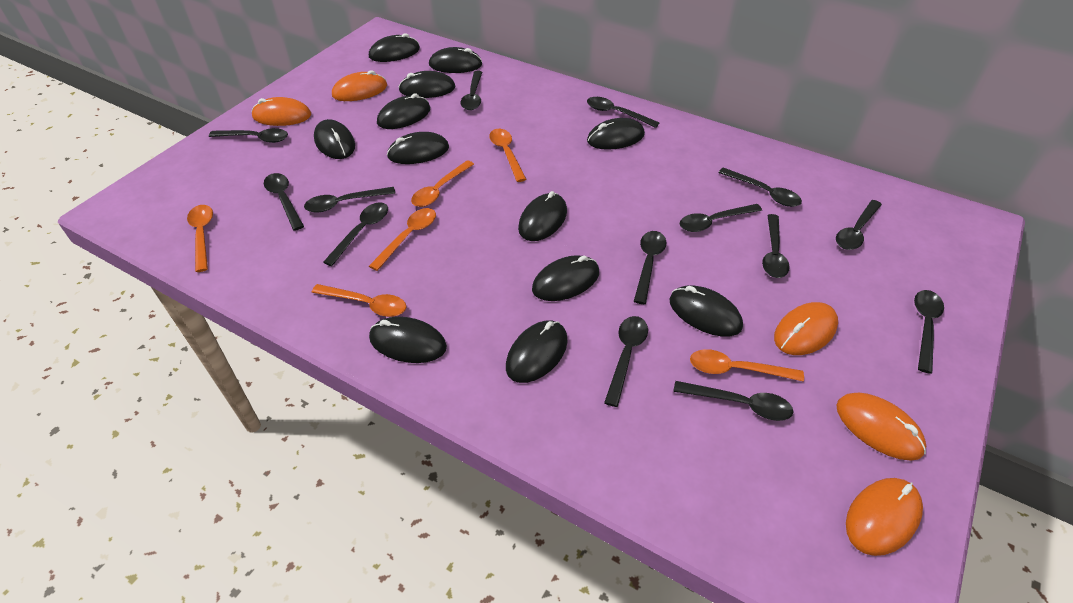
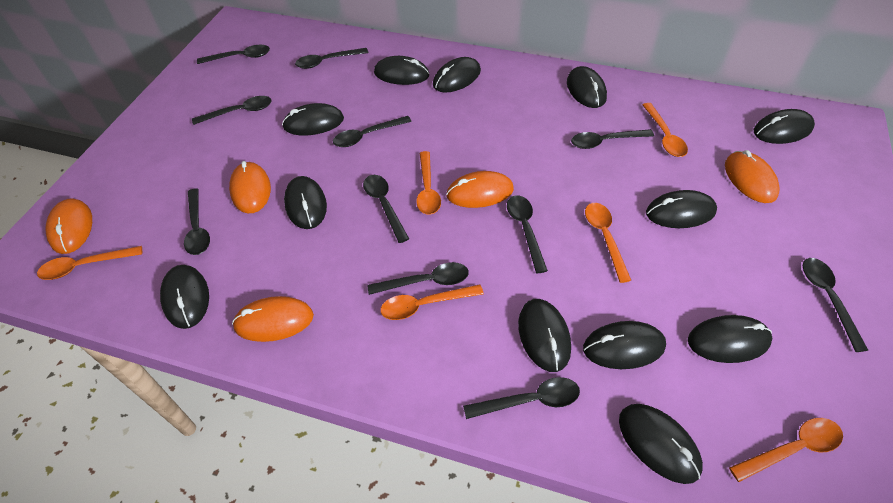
black spoon: [209,128,288,143] [264,173,304,231] [304,187,396,212] [323,202,388,266] [460,71,482,110] [587,97,660,128] [604,316,648,407] [634,231,666,304] [673,381,793,421] [680,204,762,232] [719,167,802,207] [762,214,790,278] [836,200,882,250] [914,290,944,374] = 14 -> [184,188,210,255] [192,96,272,125] [197,45,270,64] [295,48,368,69] [333,116,412,147] [363,175,409,243] [367,262,469,295] [463,377,580,419] [507,195,548,273] [571,129,654,149] [803,258,868,352] = 11

